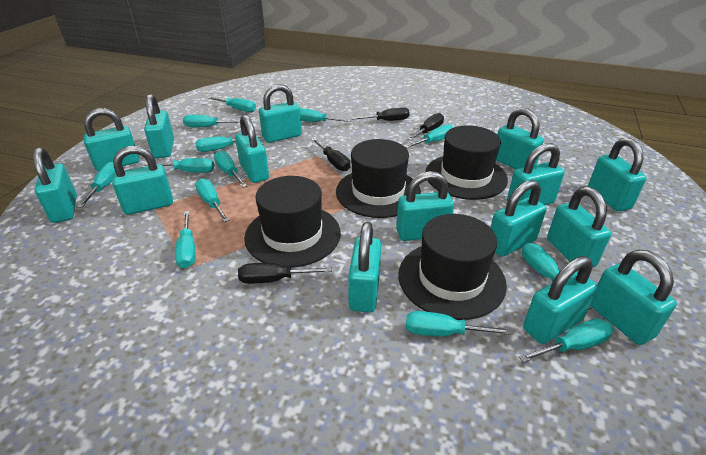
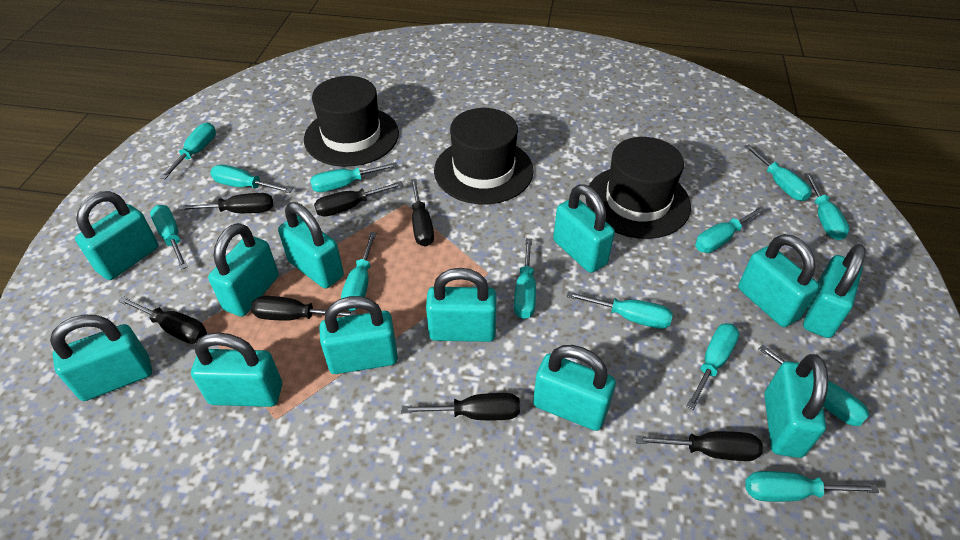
black hat: [244,176,341,268] [336,139,421,218] [398,214,507,320] [425,125,508,200] = 4 -> [304,76,399,167] [434,108,534,204] [586,137,691,239] = 3
black screwdriver: [238,263,332,284] [311,138,351,171] [352,107,410,121] [408,113,444,140] = 4 -> [118,296,207,344] [178,193,273,213] [251,296,357,321] [314,181,403,217] [401,393,520,420] [411,179,434,247] [636,431,763,461] = 7
turquoise padlock: [33,147,77,223] [83,108,139,171] [112,146,173,215] [144,94,174,158] [235,115,269,183] [259,84,302,143] [348,222,381,313] [396,171,454,241] [491,180,546,257] [496,108,544,169] [507,143,565,205] [523,256,598,344] [547,187,611,267] [588,138,647,211] [591,250,677,345] = 15 -> [50,315,152,401] [75,191,159,280] [191,333,282,407] [208,223,279,317] [278,202,344,289] [320,296,398,374] [426,268,496,342] [533,345,616,431] [553,184,615,273] [738,234,819,327] [765,354,828,458] [803,244,866,338] = 12

